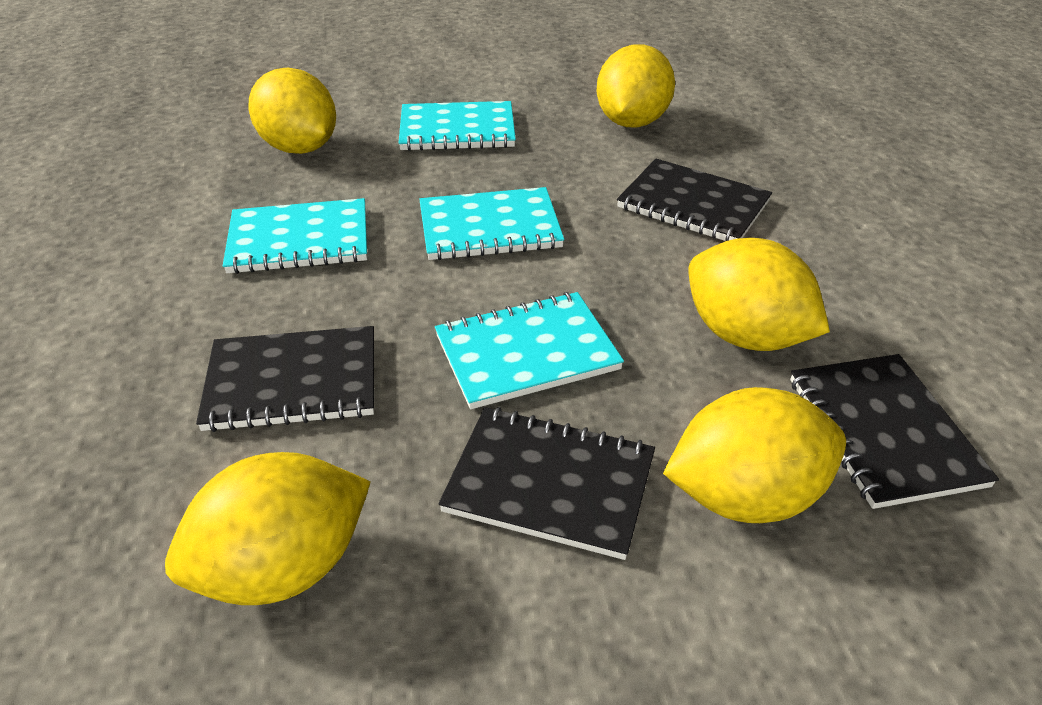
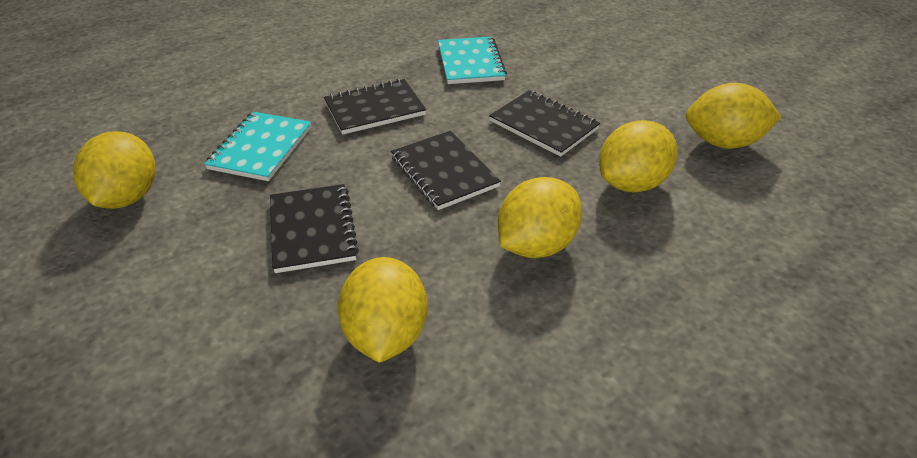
turquoise notebook: [223,198,367,274] [399,101,516,151] [419,187,564,260] [435,292,624,409] = 4 -> [204,112,311,181] [438,37,507,84] = 2

